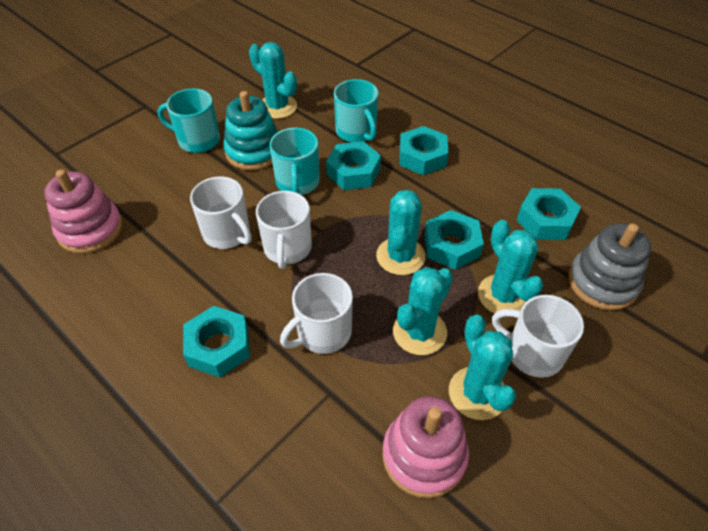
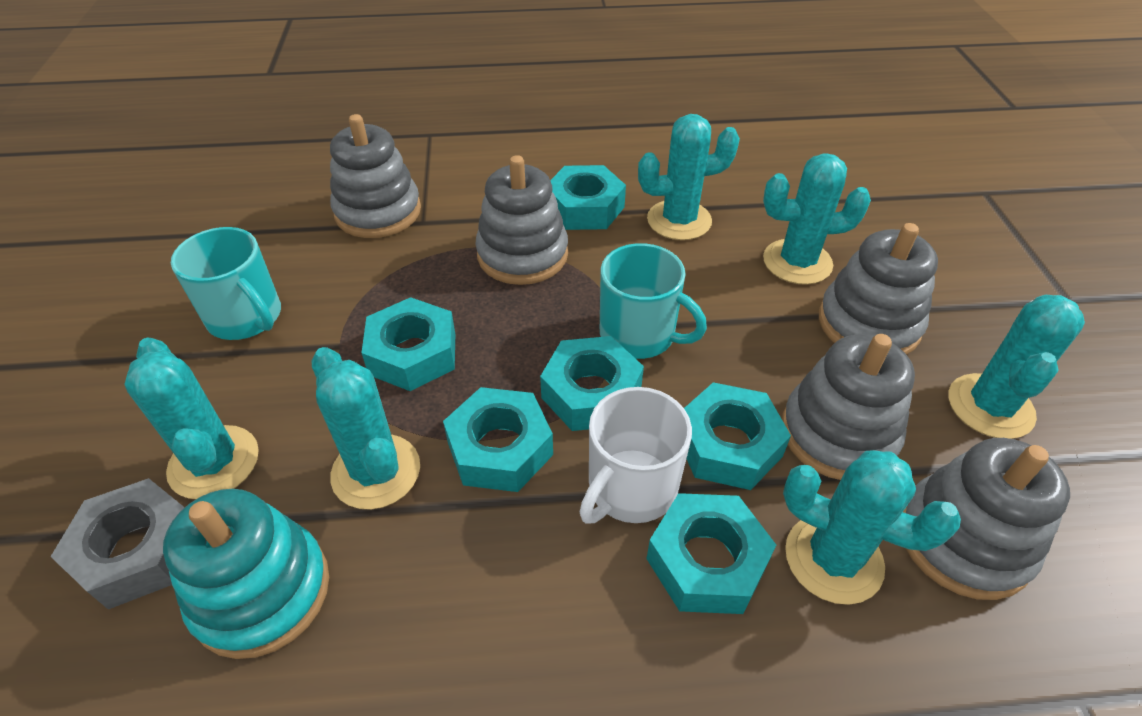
grey nut: none = 0 -> [51,478,185,609] = 1
grey stacking toy: [568,223,651,310] = 1 -> [330,114,421,238] [475,155,568,285] [782,334,915,480] [819,223,938,355] [903,438,1070,600] = 5
pink stacking toy: [44,169,123,254] [382,396,469,498] = 2 -> none = 0
turquoise cactus: [249,42,297,119] [376,190,426,275] [393,267,453,355] [449,315,516,420] [478,220,543,317] = 5 -> [124,338,259,499] [311,347,420,510] [638,114,740,240] [763,153,871,285] [783,450,961,605] [949,295,1085,439] = 6
turquoise mug: [157,89,220,153] [270,128,320,195] [334,79,378,142] = 3 -> [171,227,281,340] [600,243,707,359] = 2
turquoise nut: [183,306,250,377] [326,141,381,190] [400,126,449,175] [424,210,484,270] [517,188,581,240] = 5 -> [361,297,455,391] [443,387,553,492] [540,336,644,431] [550,165,626,230] [646,493,776,614] [684,382,791,490] = 6
white mug: [190,177,251,249] [256,191,312,269] [280,273,353,354] [492,295,584,378] = 4 -> [580,387,692,524] = 1

